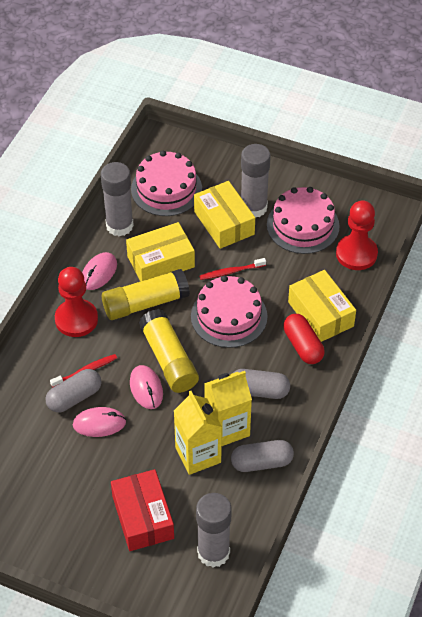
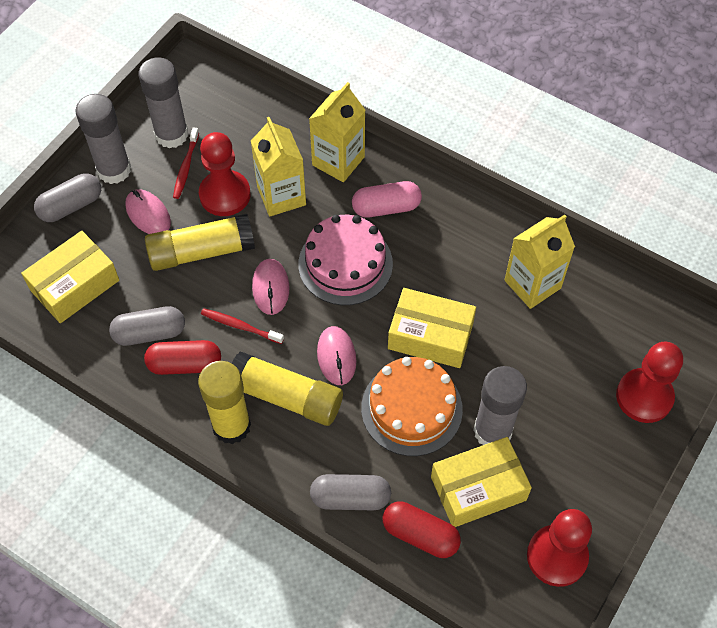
orange cake: none = 0 -> [361,357,463,456] = 1
pink cake: [131,151,202,216] [191,275,268,348] [267,187,340,254] = 3 -> [298,215,393,305] = 1
pink capsule: none = 0 -> [352,181,422,218] = 1
red box: [111,469,174,551] = 1 -> none = 0
red capsule: [283,314,325,364] = 1 -> [144,340,221,375] [383,501,461,558] = 2
red pawn: [55,267,98,337] [336,201,378,270] = 2 -> [199,132,250,216] [527,509,592,587] [616,342,683,423] = 3
yellow carton: [174,391,222,475] [204,371,252,446] = 2 -> [251,117,306,216] [309,82,365,182] [505,214,575,309] = 3
yellow glue stick: [102,269,190,320] [139,309,199,393] = 2 -> [145,214,255,271] [198,361,251,444] [232,352,343,426] = 3

